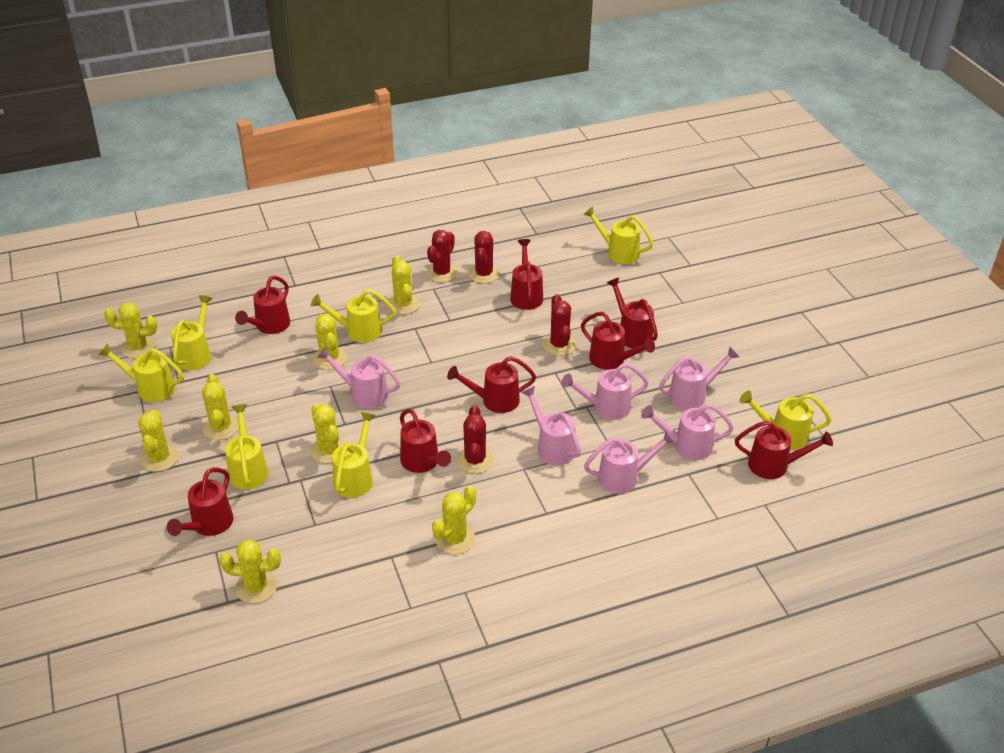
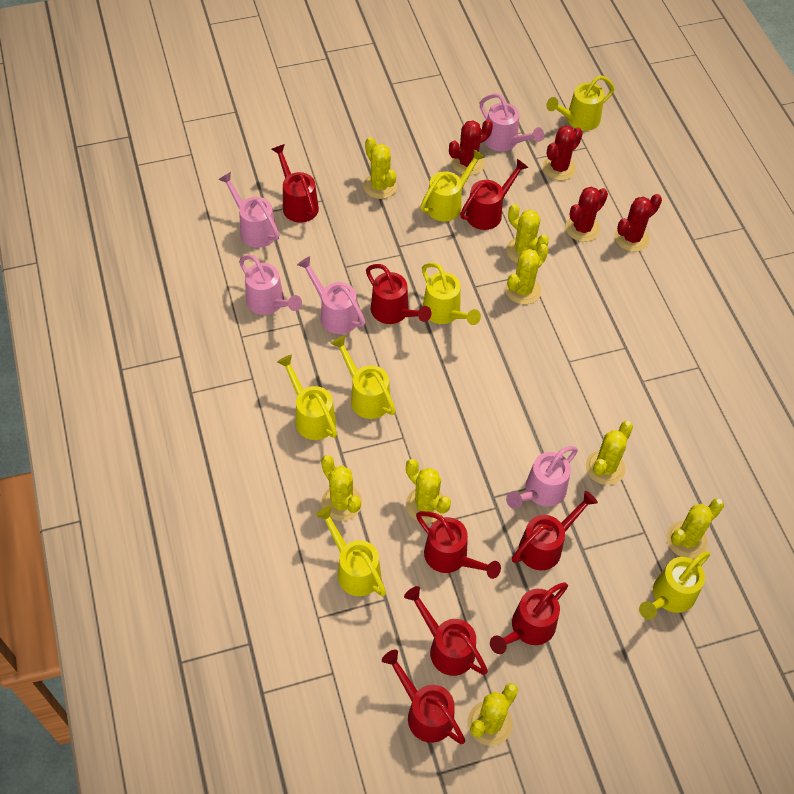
pink watering can: [317,347,401,409] [521,386,581,465] [561,363,649,420] [584,430,676,494] [641,404,734,460] [659,347,739,410] = 6 -> [218,172,279,248] [239,255,302,315] [297,256,365,334] [480,93,544,151] [506,446,578,509] = 5

